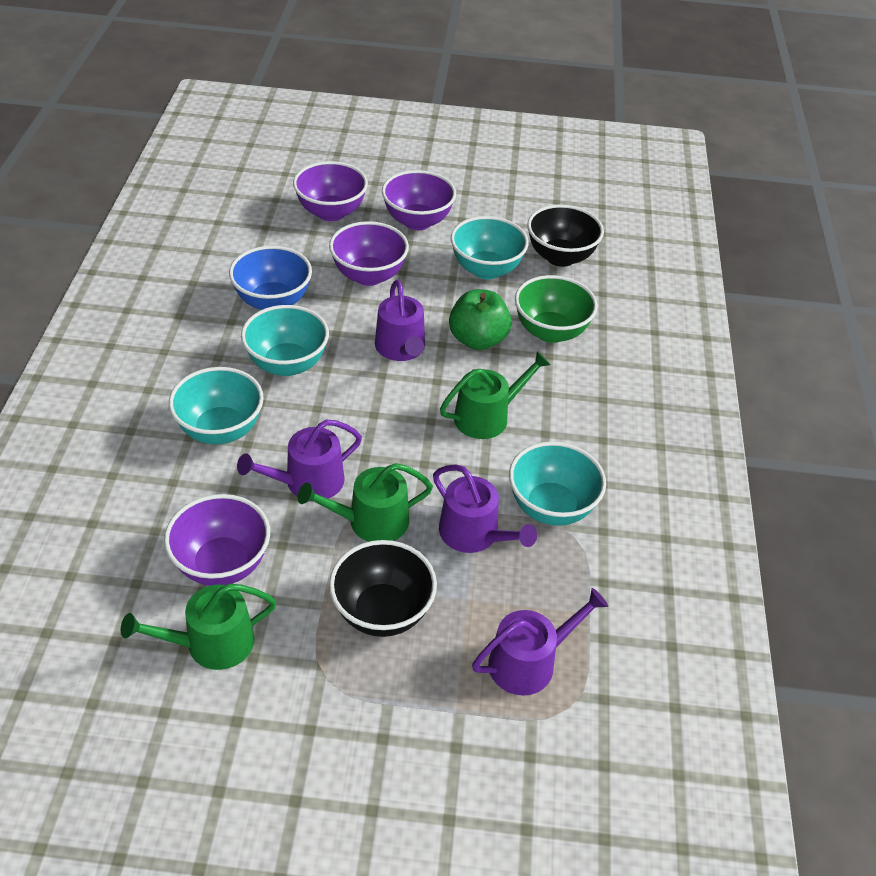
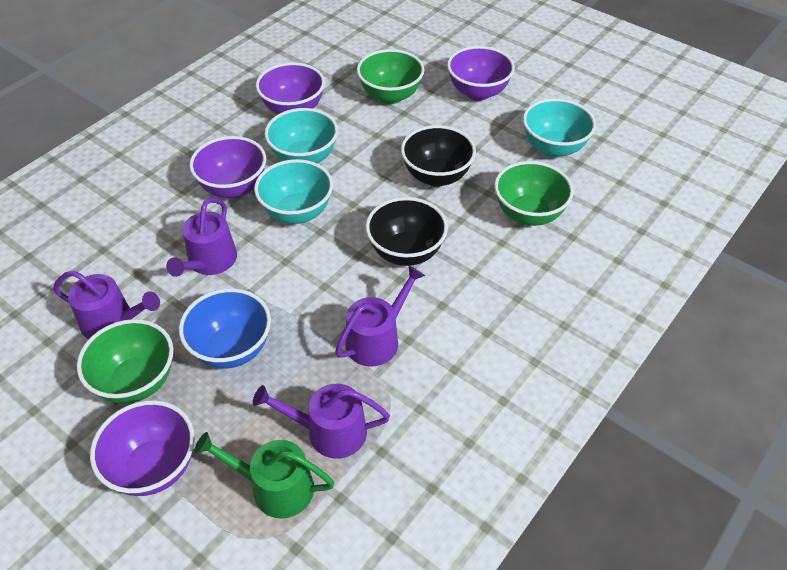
green apple: [449,289,512,350] = 1 -> none = 0
green bowl: [515,275,598,343] = 1 -> [77,319,173,404] [357,49,424,104] [494,161,574,226] = 3
green watering can: [121,584,276,670] [298,463,433,542] [440,351,551,439] = 3 -> [194,432,334,519] = 1
turquoise bowl: [169,367,264,444] [241,305,329,376] [451,216,529,279] [509,442,606,526] = 4 -> [254,159,333,224] [265,108,338,163] [523,98,596,158] = 3

